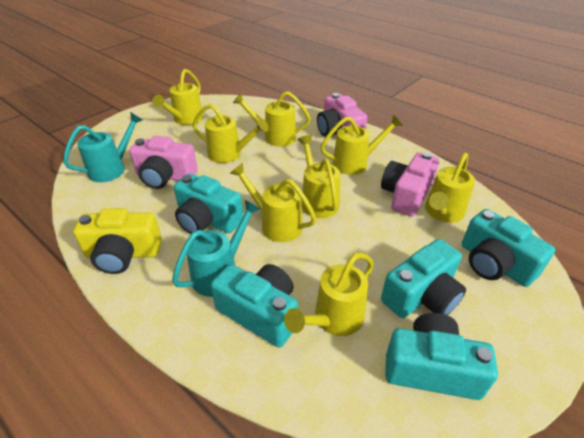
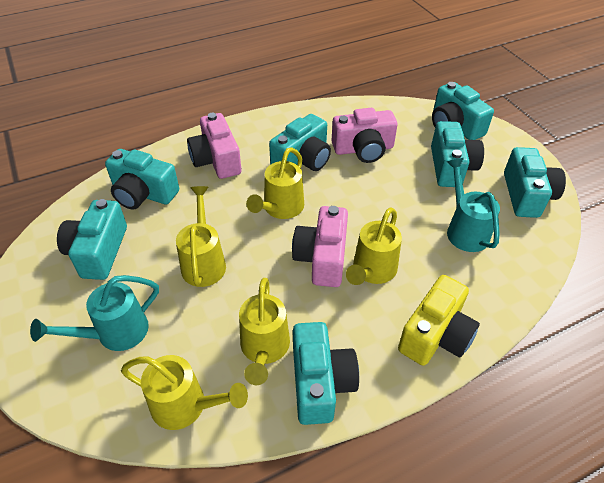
turquoise camera: [174,174,243,234] [211,264,298,347] [381,239,466,318] [385,313,498,400] [462,209,555,287] = 5 -> [57,199,127,280] [105,149,179,210] [269,114,331,171] [293,322,359,425] [431,121,484,187] [432,82,494,140] [504,147,566,218] = 7
yellow watering can: [152,69,204,125] [192,104,269,163] [230,163,316,242] [233,91,311,147] [284,252,374,336] [297,135,340,218] [320,115,402,175] [425,153,475,223] = 8 -> [121,355,248,430] [176,186,226,287] [239,278,290,385] [246,147,304,219] [346,207,402,285] = 5

